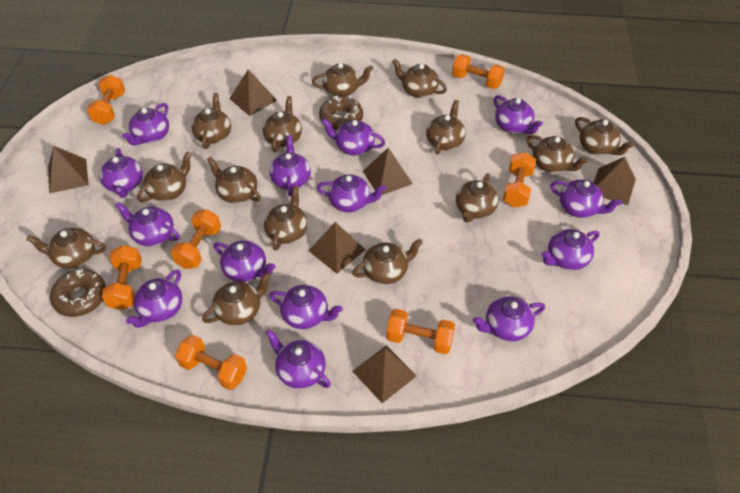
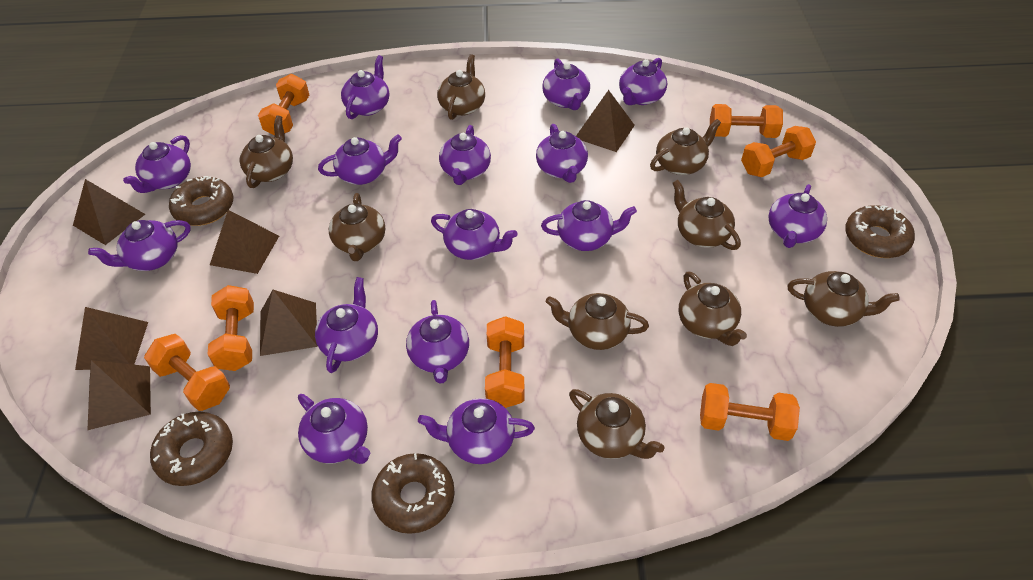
brown donut: [50,269,106,317] [319,95,363,130] = 2 -> [150,412,233,486] [169,176,233,226] [371,453,455,534] [845,205,915,258] = 4
brown teapot: [26,228,106,269] [137,151,192,202] [191,93,231,149] [202,272,271,326] [207,157,261,203] [263,96,302,152] [264,186,308,251] [312,63,373,96] [352,239,423,284] [392,59,447,98] [426,100,466,155] [456,173,498,223] [526,135,588,173] [575,117,634,155] = 14 -> [239,115,293,188] [329,193,385,261] [437,54,485,120] [546,293,649,350] [569,389,664,459] [650,119,721,175] [672,180,741,250] [679,272,747,346] [788,271,900,327] = 9
purple teapot: [100,148,143,198] [115,202,180,247] [122,103,169,146] [126,269,182,328] [213,240,276,282] [266,329,331,389] [269,135,311,196] [269,285,343,329] [316,174,386,212] [321,119,385,155] [473,296,545,341] [493,95,543,134] [541,229,600,270] [550,180,622,218] = 14 -> [88,220,191,271] [123,135,191,193] [298,394,370,464] [315,277,378,373] [318,135,402,185] [341,55,389,119] [406,300,469,384] [418,398,535,464] [431,209,517,260] [439,125,491,185] [536,124,588,183] [541,200,637,251] [542,58,590,110] [619,58,667,105] [768,184,827,248] = 15

